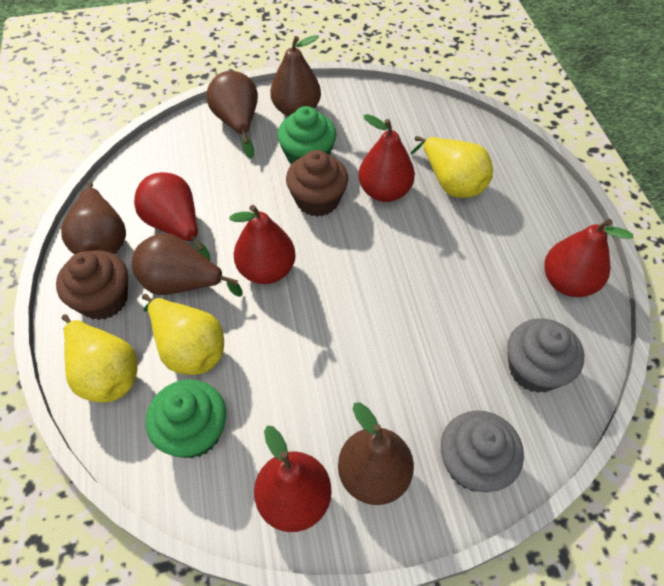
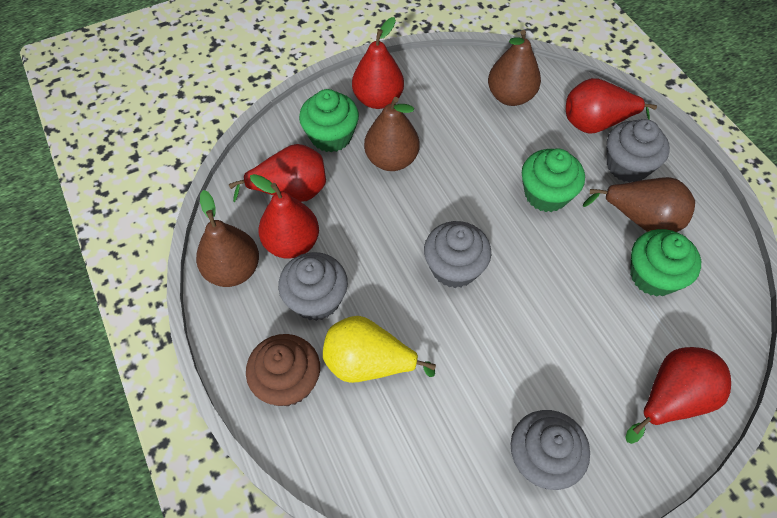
brown cupcake: [56,250,128,320] [286,150,348,217] = 2 -> [246,334,320,406] = 1
brown pear: [61,182,126,255] [132,233,243,297] [206,71,258,158] [270,35,321,117] [338,402,414,505] = 5 -> [196,190,259,287] [364,97,420,171] [488,30,541,106] [582,177,695,232] = 4
green cupcake: [146,379,226,458] [277,106,336,165] = 2 -> [299,89,359,153] [522,149,585,212] [630,229,701,297] = 3
grey cupcake: [441,410,524,492] [507,318,584,393] = 2 -> [278,252,348,321] [424,221,491,288] [511,410,590,490] [607,119,670,183] = 4
yellow pear: [62,314,138,403] [142,294,224,375] [410,136,493,198] = 3 -> [323,316,436,383] = 1

